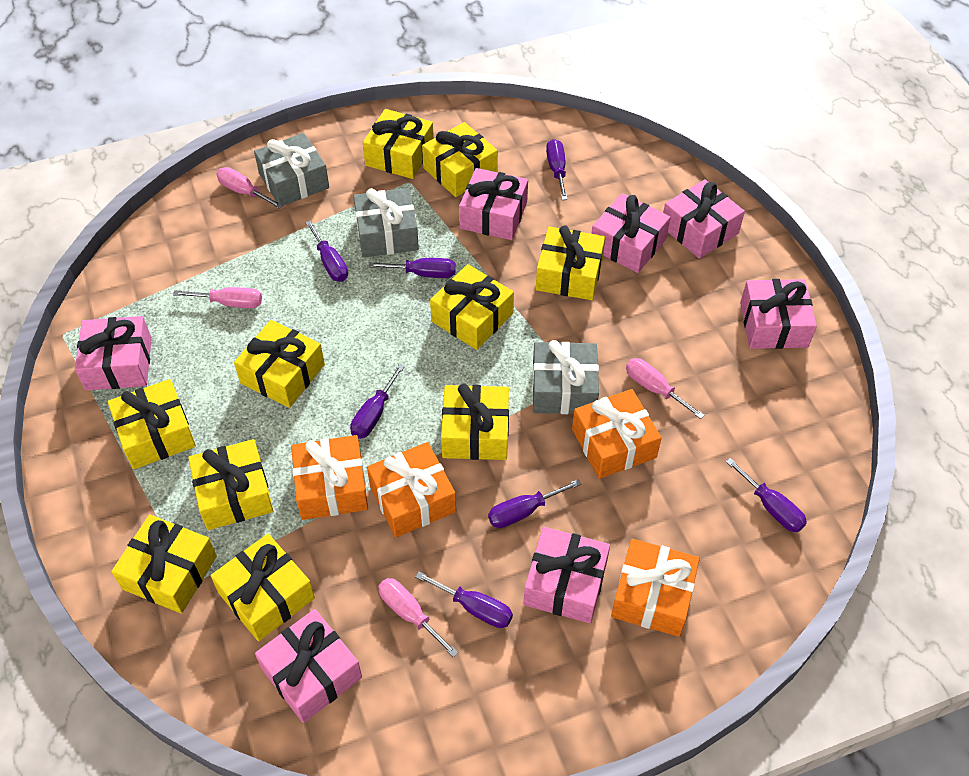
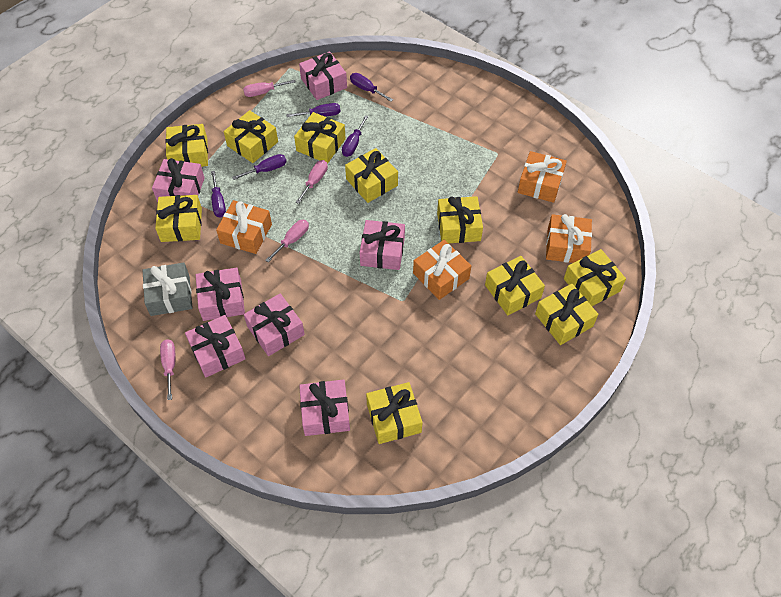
grey gift: [254,133,329,206] [353,188,419,258] [532,340,599,414] = 3 -> [142,262,193,316] = 1
purple screwdriver: [305,220,348,282] [350,364,405,439] [369,258,456,278] [415,571,513,628] [488,479,581,528] [546,139,568,200] [726,458,807,532] = 7 -> [211,171,226,218] [232,154,287,180] [286,103,341,117] [342,115,368,157] [350,73,393,102] = 5

